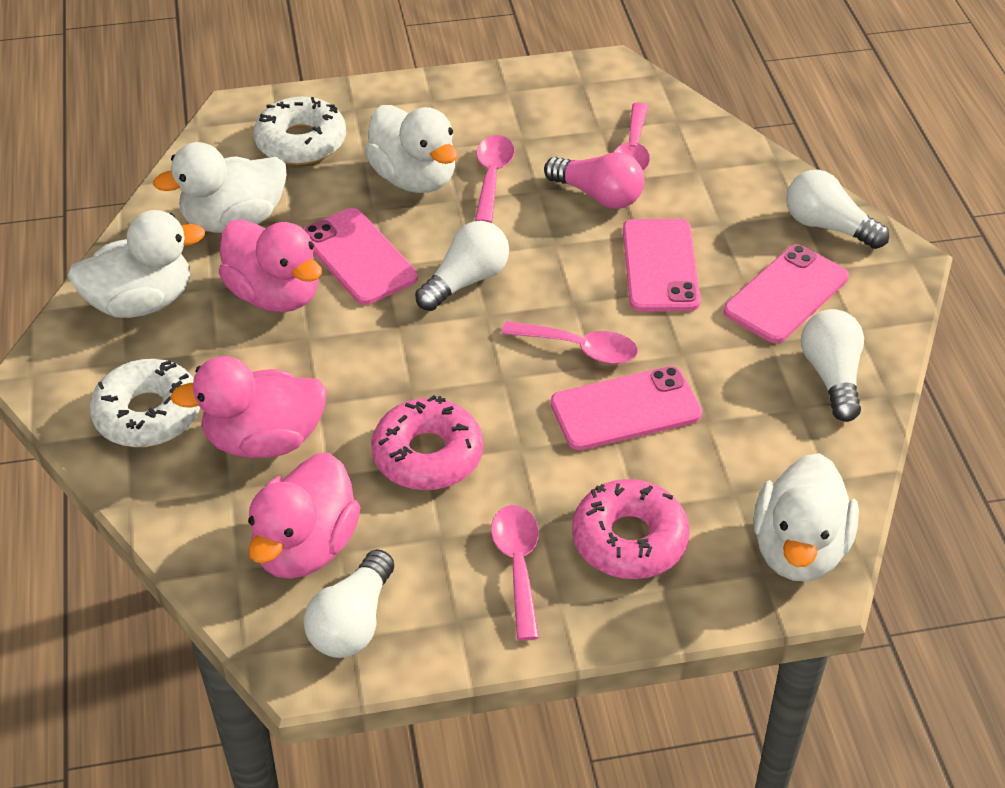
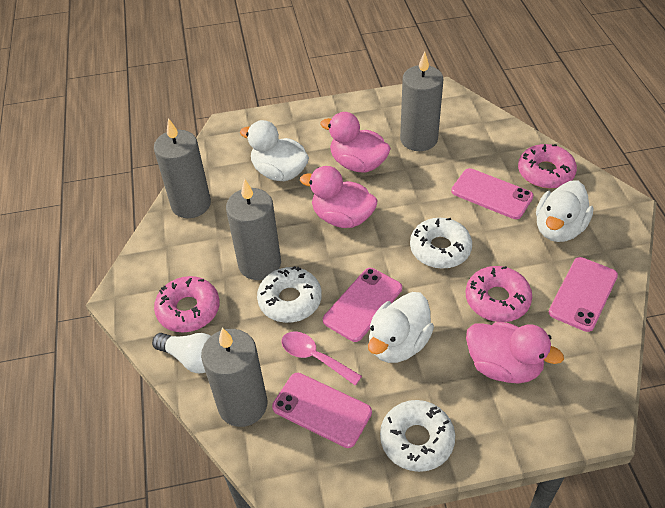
grey candle: none = 0 -> [154,118,211,218] [201,328,267,427] [226,179,281,280] [400,52,443,151] = 4
pink donut: [371,395,483,490] [572,479,689,579] = 2 -> [154,276,220,333] [466,266,532,322] [518,144,577,189] = 3
pink light bulb: [544,152,644,209] = 1 -> none = 0
pink spoon: [475,135,514,223] [491,505,539,640] [501,321,638,364] [613,102,650,171] = 4 -> [282,331,362,385] = 1
white donut: [89,359,200,447] [254,97,346,165] = 2 -> [257,266,322,323] [380,400,455,472] [410,218,472,269] = 3
white duck: [67,210,205,318] [153,142,287,233] [365,105,458,193] [753,453,859,582] = 4 -> [240,120,309,181] [368,292,434,363] [536,181,593,242] = 3
white light bulb: [304,549,394,658] [415,221,509,311] [786,170,889,249] [801,309,864,422] = 4 -> [152,333,211,373] = 1

